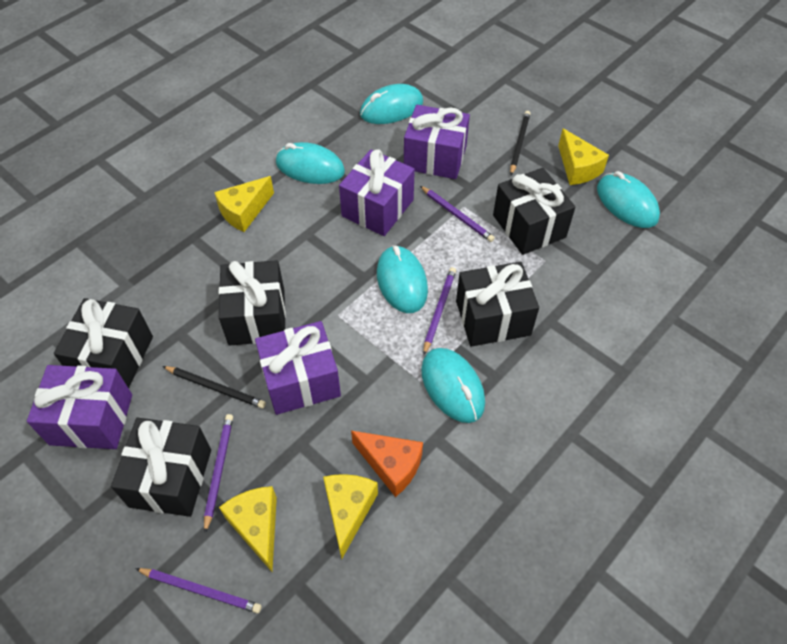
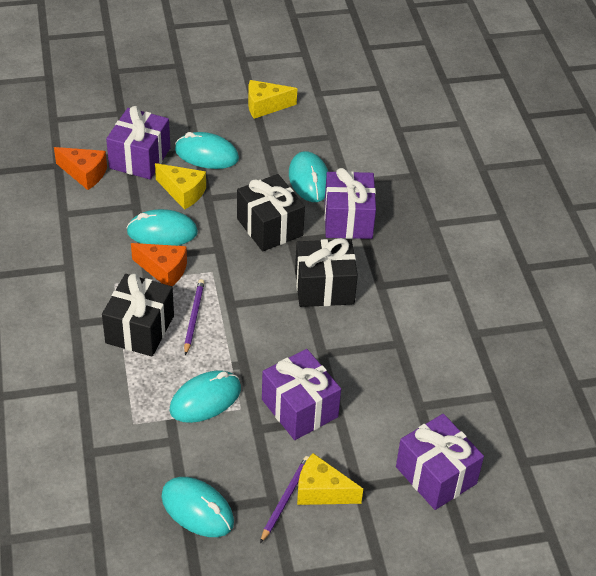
black gift: [54,298,153,388] [111,418,211,517] [219,260,286,346] [456,262,539,347] [493,168,575,255] = 5 -> [102,273,174,357] [237,174,305,251] [295,238,358,307] = 3
black pencil: [162,366,266,408] [510,111,531,175] = 2 -> none = 0
orange cheese: [351,431,423,497] = 1 -> [54,147,107,190] [131,243,187,286] = 2
purple pencil: [135,568,262,613] [204,414,233,533] [420,186,495,242] [423,267,456,355] = 4 -> [184,279,205,355] [260,456,309,543] = 2
yellow cheese: [214,176,274,232] [219,486,277,572] [323,474,378,559] [558,128,609,185] = 4 -> [155,163,206,210] [248,80,297,119] [297,453,363,505] = 3

